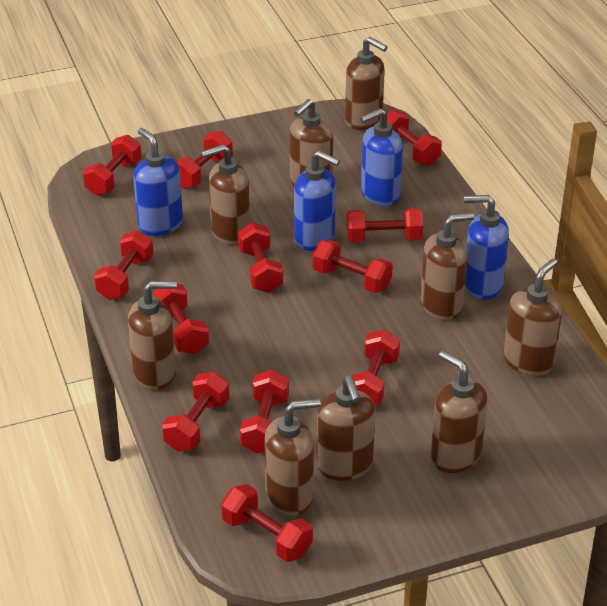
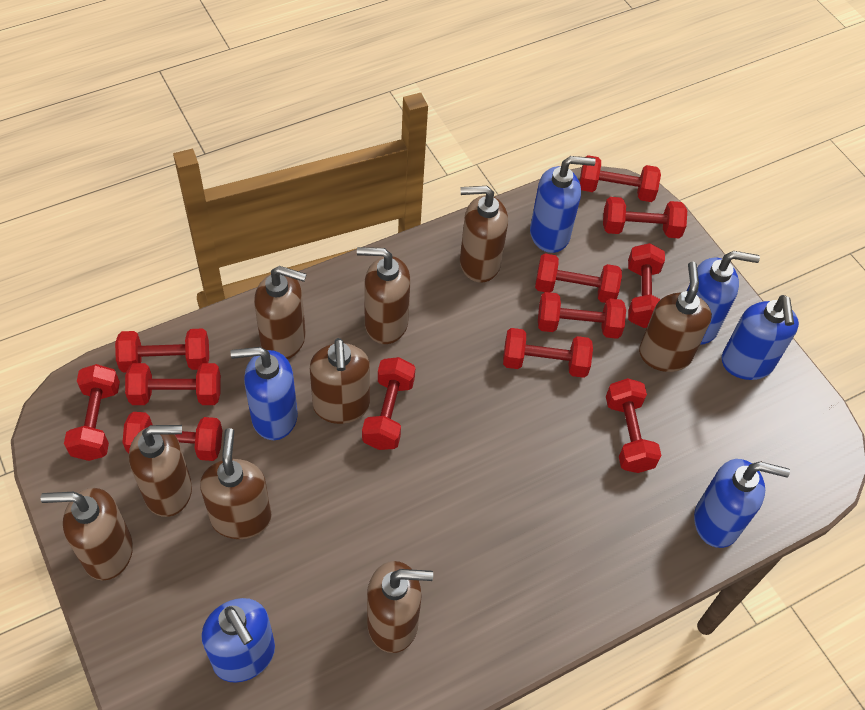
blue soap dispenser: [133,128,183,236] [294,150,340,251] [360,108,403,206] [464,195,509,300] = 4 -> [201,598,275,683] [231,347,298,440] [530,156,596,253] [687,251,760,345] [694,459,790,548] [722,295,799,380] = 6

